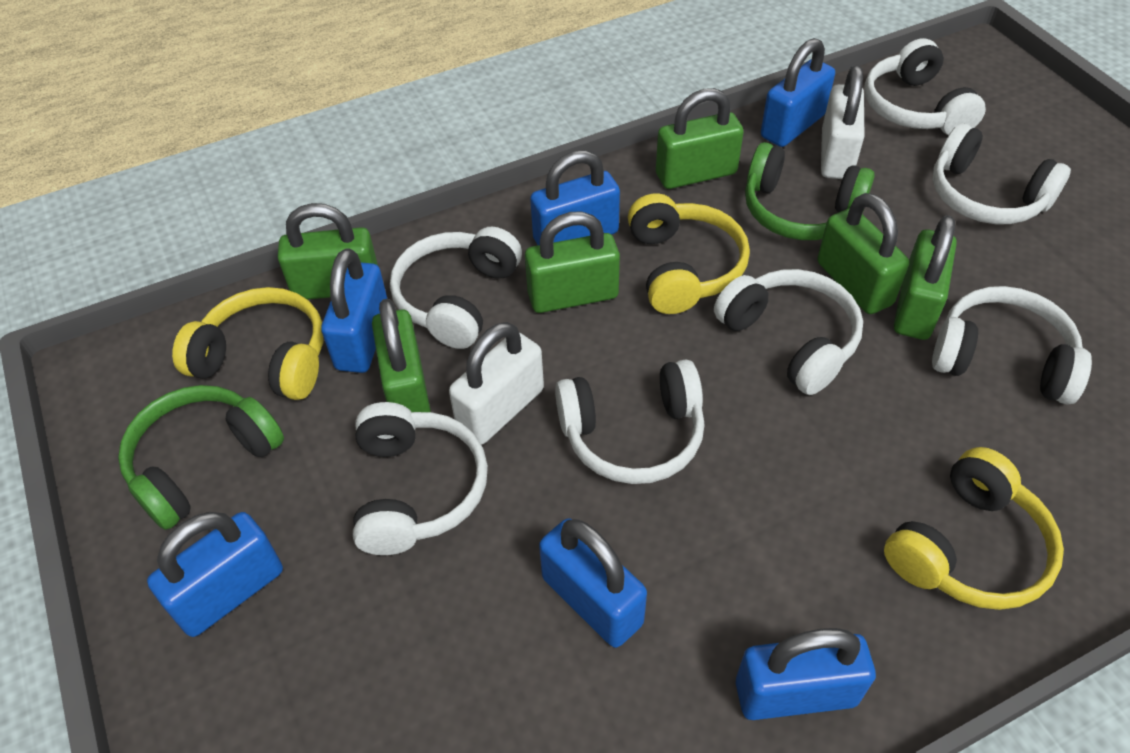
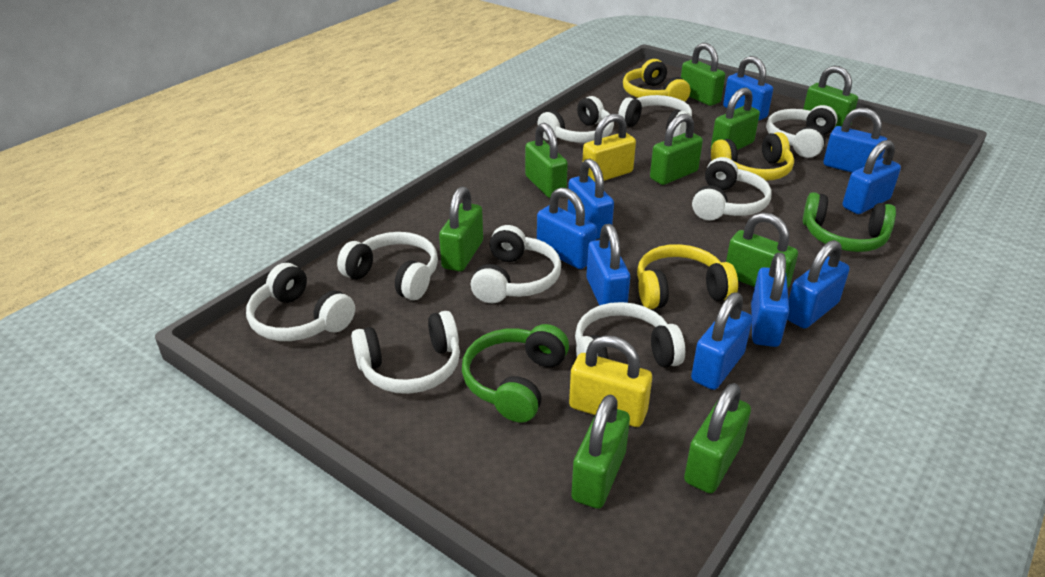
blue padlock: [147,512,283,637] [321,248,388,373] [530,150,620,245] [539,519,647,648] [736,628,876,720] [761,38,835,147] = 6 -> [537,187,597,269] [568,159,614,239] [586,224,630,305] [691,292,752,390] [723,56,773,121] [751,252,789,347] [787,240,850,329] [823,108,887,173] [843,140,901,214] = 9
green padlock: [278,203,378,300] [372,299,431,412] [525,212,620,313] [656,88,744,189] [817,193,909,314] [894,215,957,340] = 6 -> [439,186,483,271] [525,123,568,198] [571,394,630,509] [650,114,703,185] [681,43,725,106] [684,383,751,494] [711,88,760,150] [726,212,798,288] [803,66,858,128] = 9
white headphones: [353,402,488,555] [390,227,522,349] [555,360,705,484] [714,269,863,395] [864,38,986,135] [932,286,1092,404] [933,123,1071,224] = 7 -> [246,263,355,341] [337,232,438,300] [351,311,460,394] [471,225,561,303] [537,96,614,143] [575,302,685,367] [618,95,692,137] [692,157,771,220] [766,105,838,158] = 9
white padlock: [449,322,544,445] [821,65,864,179] = 2 -> none = 0
yellow padlock: none = 0 -> [569,335,652,427] [582,114,636,182] = 2

